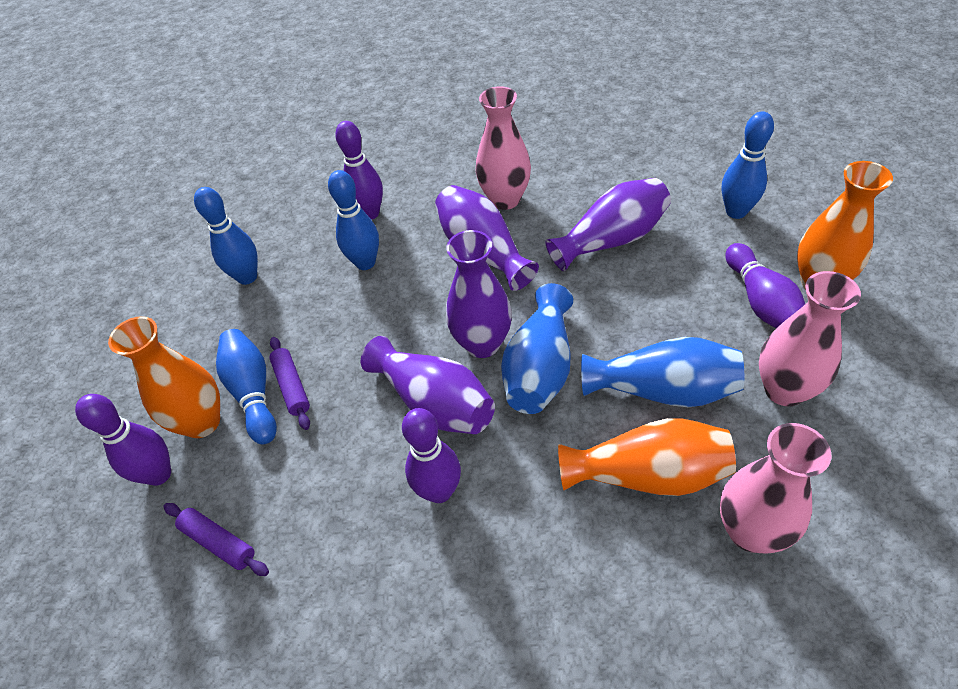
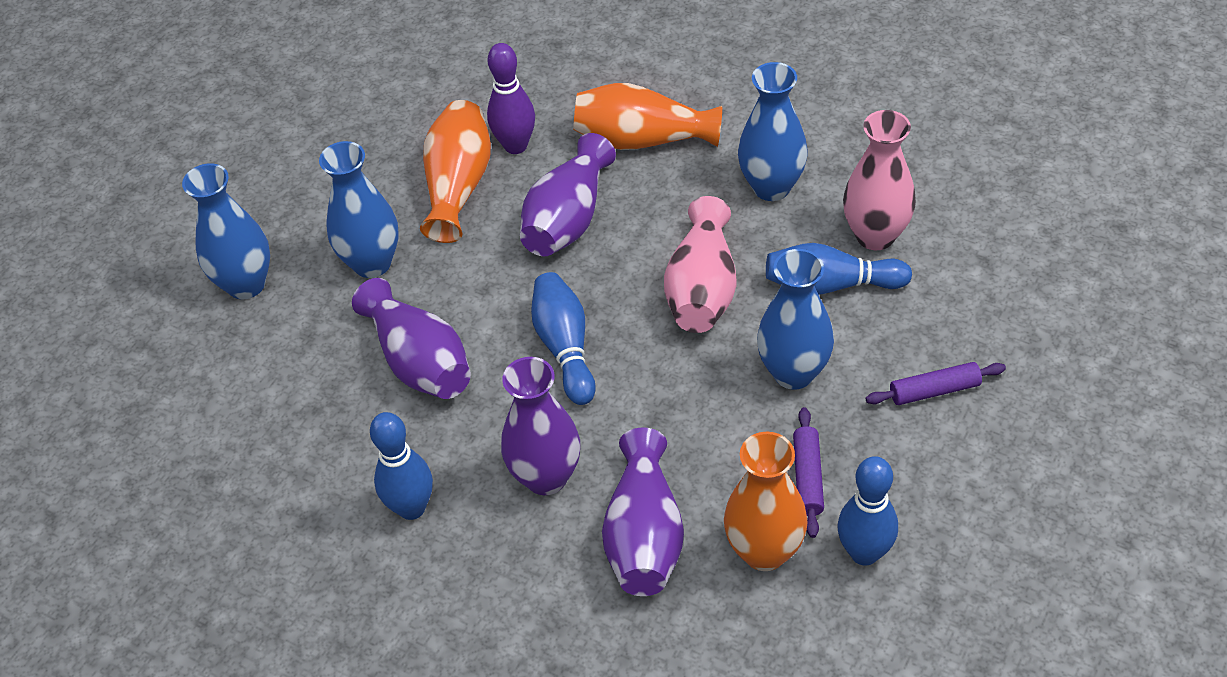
blue vase: [501,283,573,414] [581,337,744,407] = 2 -> [182,163,270,299] [319,141,399,278] [738,62,807,201] [757,249,834,390] = 4
pink vase: [476,86,531,210] [720,423,831,553] [759,271,861,406] = 3 -> [664,196,737,333] [843,110,916,250] = 2
purple bowling pin: [75,394,171,486] [335,121,383,220] [402,408,461,503] [725,243,805,328] = 4 -> [487,43,535,154] = 1

